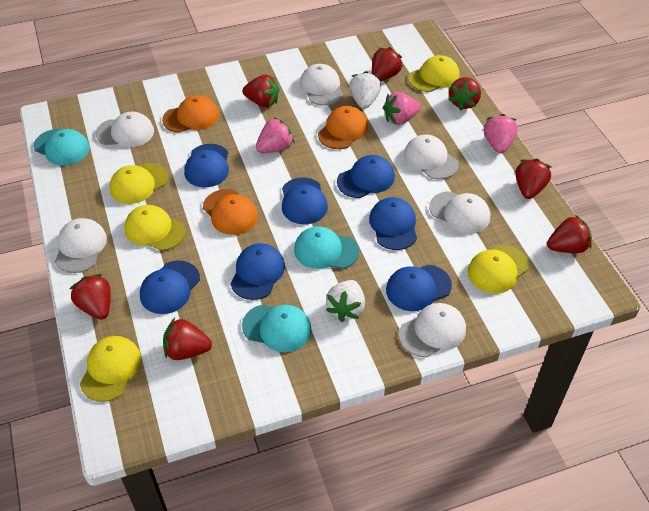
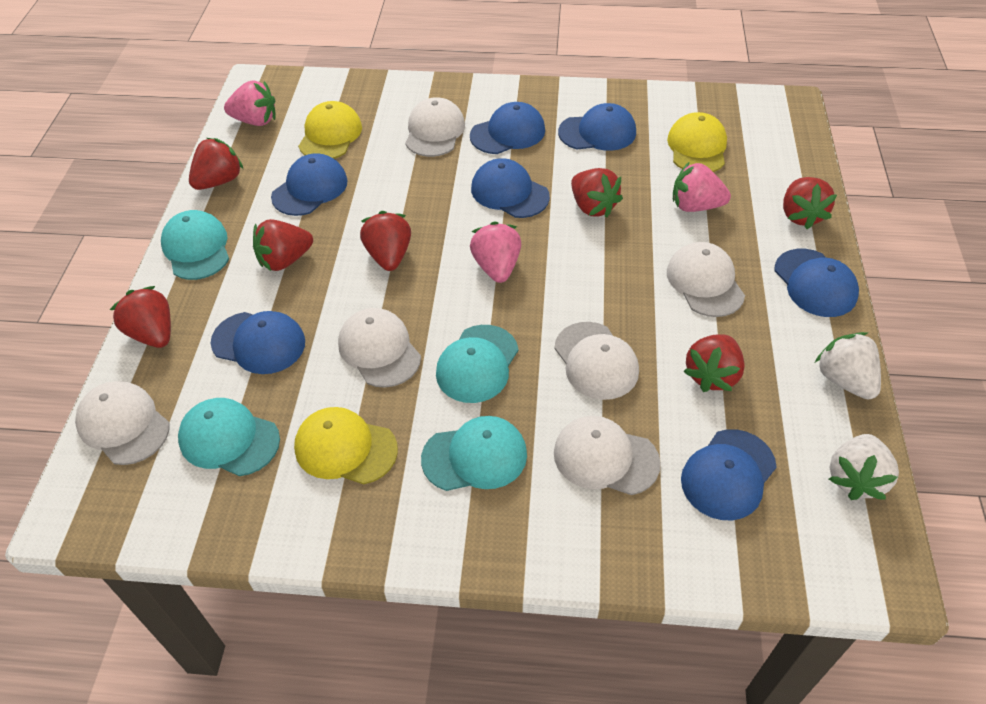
orange cap: [162,95,219,133] [203,189,258,235] [318,106,368,149] = 3 -> none = 0
turquoise cap: [34,129,89,166] [242,305,311,352] [294,226,359,269] = 3 -> [161,210,229,280] [178,398,280,476] [421,416,527,491] [436,325,519,403] = 4
yellow cap: [80,336,141,402] [109,163,169,204] [124,205,186,251] [408,55,460,92] [468,245,529,293] = 5 -> [294,407,398,484] [298,101,362,159] [667,112,727,172] = 3

